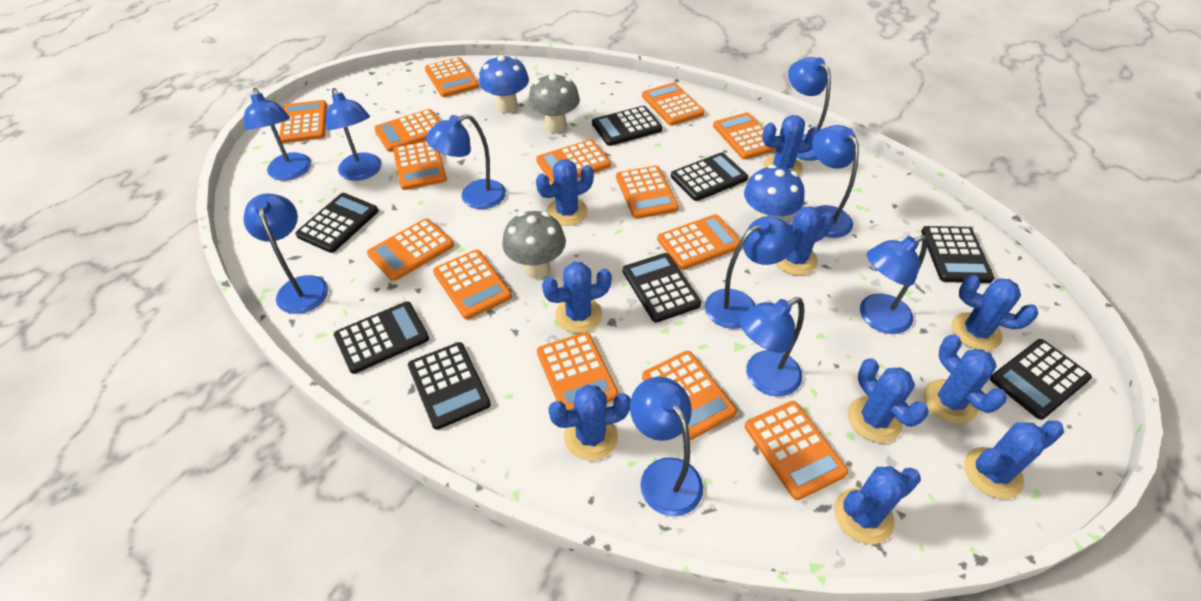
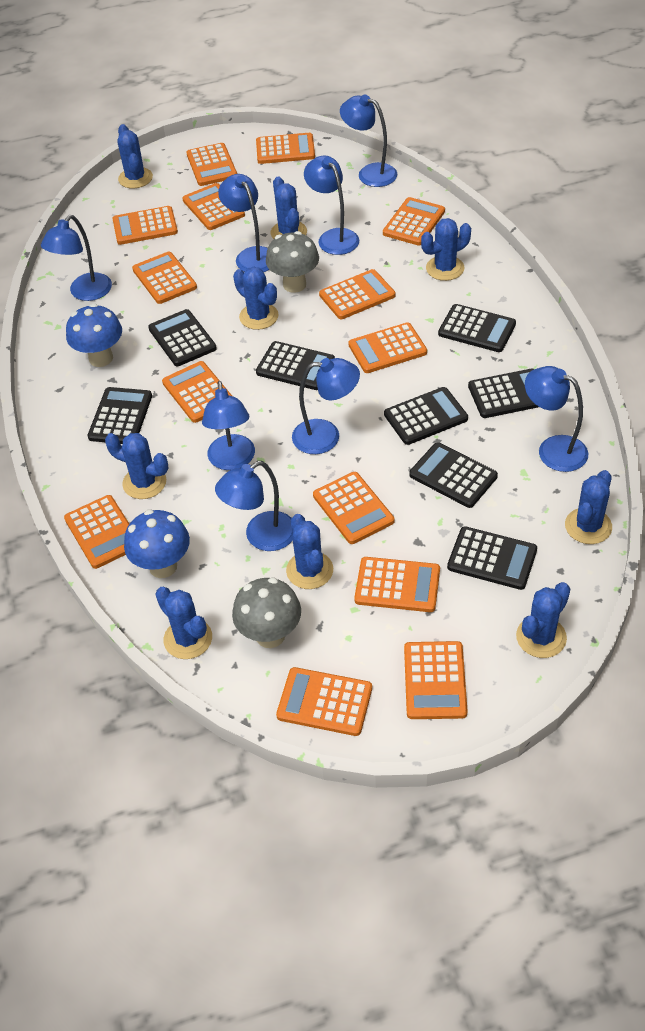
blue cactus: [536,159,594,226] [542,262,612,333] [548,385,631,461] [762,115,819,176] [775,206,834,275] [834,466,921,544] [848,358,929,443] [924,334,1007,424] [952,275,1038,351] [964,421,1064,499] = 10 -> [105,433,168,499] [118,124,153,189] [155,587,212,659] [233,267,278,330] [270,177,307,239] [286,514,333,589] [421,218,471,281] [516,582,570,658] [565,470,612,544] = 9
blue lamp: [244,88,311,181] [244,193,328,314] [326,88,382,181] [426,114,506,209] [630,377,703,516] [705,216,796,329] [739,297,804,397] [788,57,831,161] [812,125,859,238] [860,235,928,334] = 10 -> [41,215,112,301] [202,381,255,470] [215,461,293,551] [218,174,269,272] [292,358,360,454] [304,155,359,255] [340,94,397,187] [525,366,588,472] = 8

